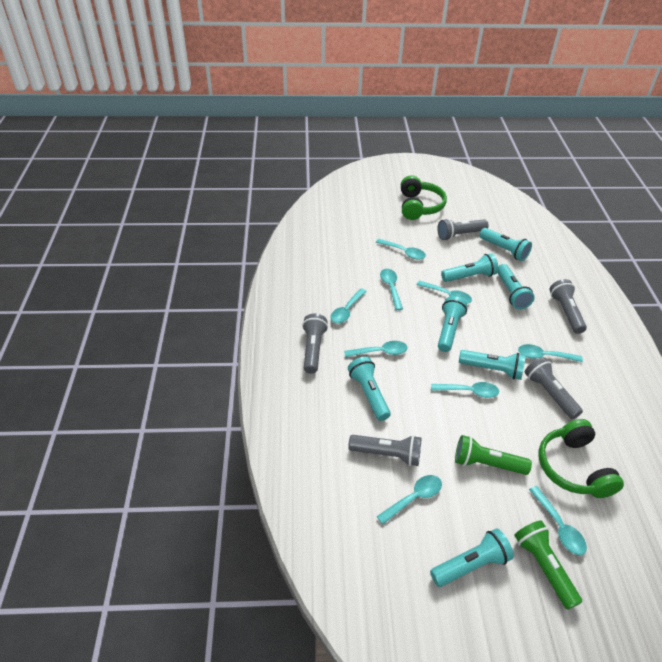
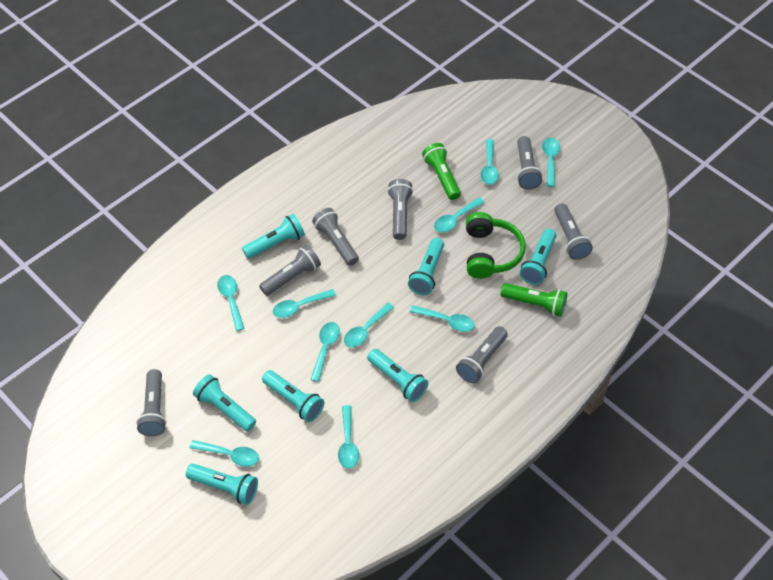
green headphones: [401,175,447,220] [539,419,624,498] = 2 -> [466,212,526,279] = 1
grey flashlight: [302,313,328,374] [348,435,421,466] [437,219,489,241] [525,357,583,419] [549,279,587,334] = 5 -> [136,369,166,436] [259,245,321,296] [312,208,359,266] [387,179,413,240] [456,326,508,383] [517,136,543,189] [554,203,593,260] = 7
turquoise spoon: [330,288,367,323] [344,341,408,357] [376,239,426,260] [376,475,442,524] [380,269,403,310] [416,280,472,304] [431,382,499,398] [518,344,583,362] [529,486,587,555] = 9 -> [190,440,259,467] [217,275,245,331] [273,289,336,318] [310,322,340,382] [338,405,359,469] [344,303,394,348] [410,305,475,332] [434,197,484,232] [480,139,499,185] [542,138,560,187] = 10

